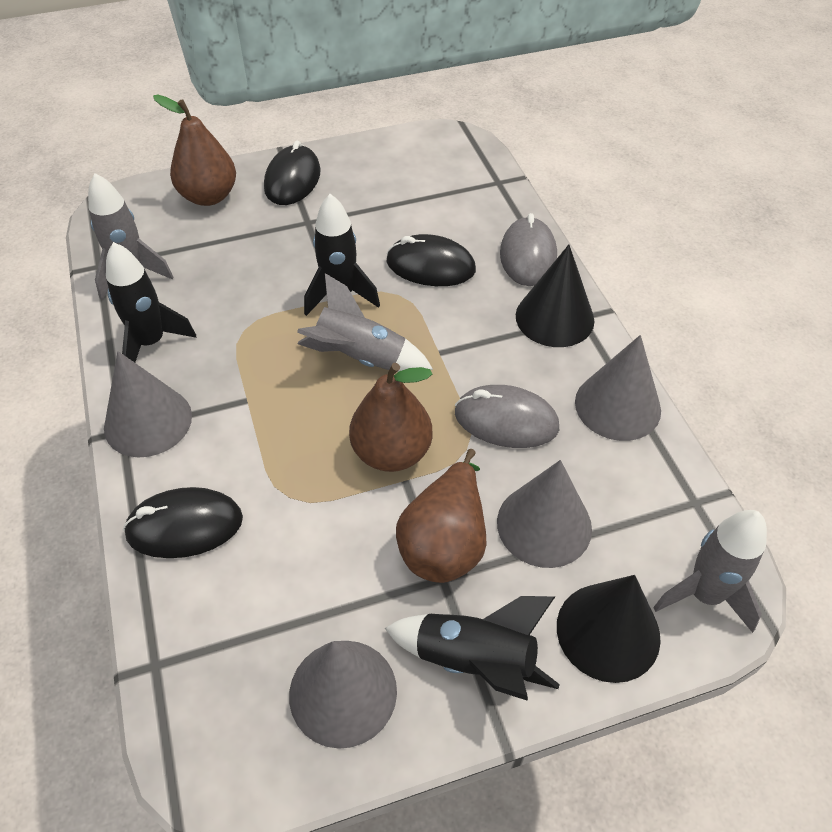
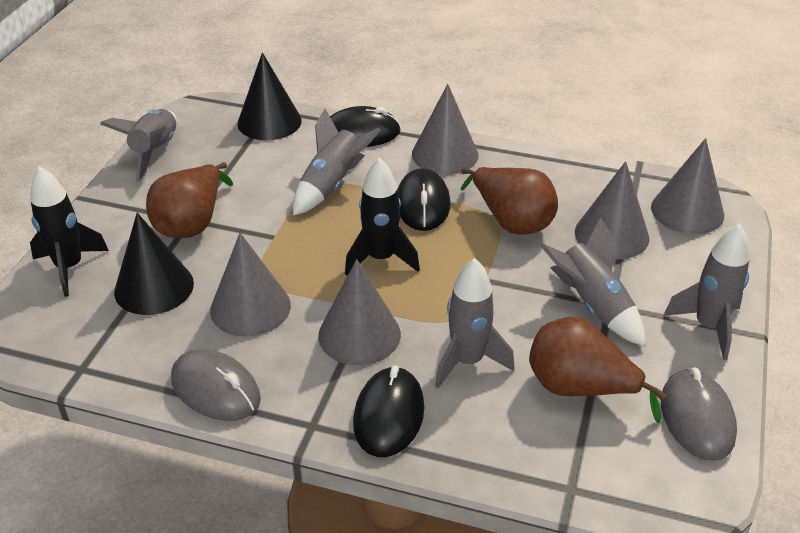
black rocket: [106,242,196,362] [304,194,380,316] [385,596,560,701] = 3 -> [30,166,109,297] [345,158,420,276] = 2
grey cone: [104,351,192,457] [289,641,397,749] [497,460,592,568] [575,335,661,441] = 4 -> [210,233,291,337] [318,259,401,365] [412,84,479,175] [575,161,649,259] [651,138,724,234] = 5
grey rocket: [88,173,173,300] [297,273,433,372] [653,510,767,633] = 3 -> [100,109,177,181] [293,108,381,216] [435,258,514,388] [541,217,645,346] [664,224,750,360] = 5

